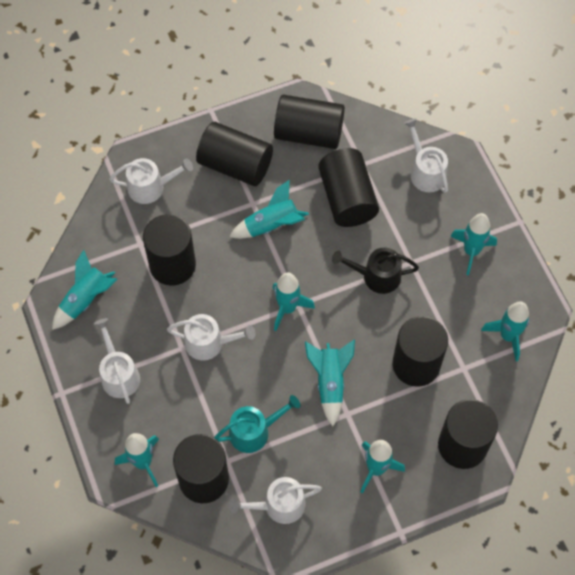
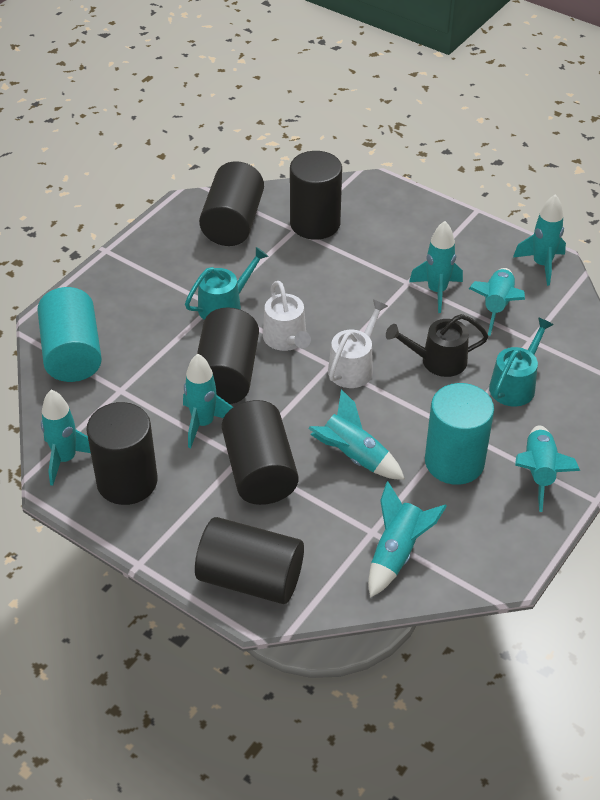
black cylinder: [143,214,196,286] [173,434,229,503] [196,122,273,186] [274,94,345,149] [318,148,379,227] [392,316,448,387] [438,399,498,469] = 7 -> [87,402,158,505] [195,517,304,604] [197,307,259,404] [199,161,264,246] [222,400,299,505] [290,151,342,240] = 6
turquoise cylinder: none = 0 -> [38,287,102,382] [425,383,494,485] = 2
turquoise watering can: [214,395,300,453] = 1 -> [185,247,269,320] [489,317,554,407] = 2
white watering can: [94,318,140,404] [109,158,193,204] [167,314,256,360] [229,477,322,524] [404,118,448,193] = 5 -> [263,281,311,351] [328,299,388,388] = 2

